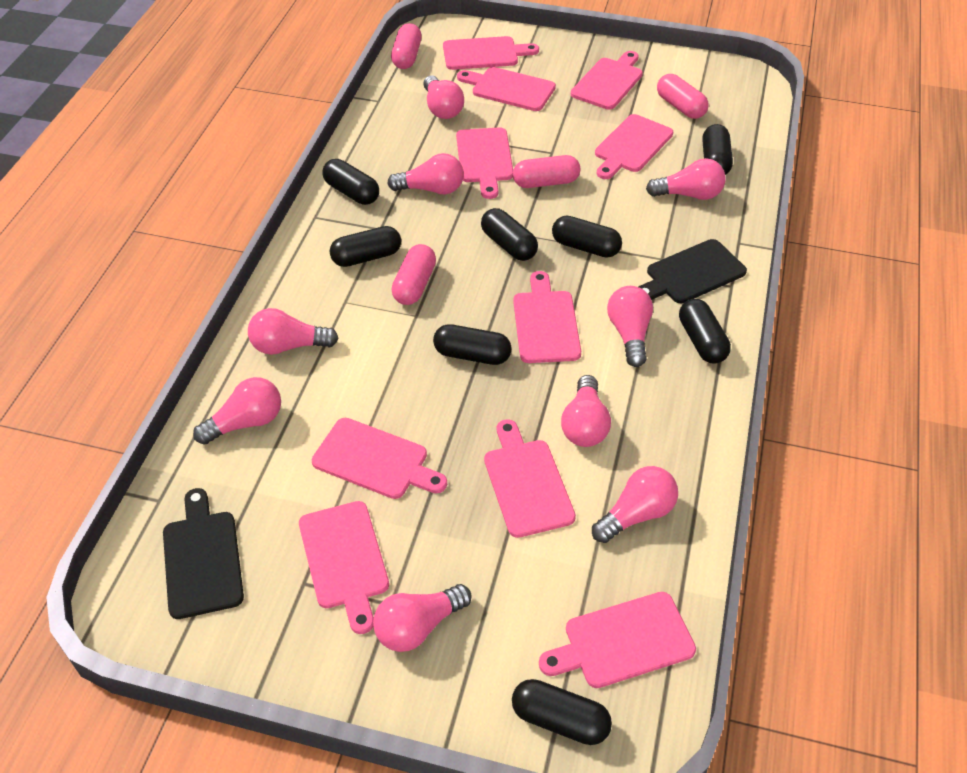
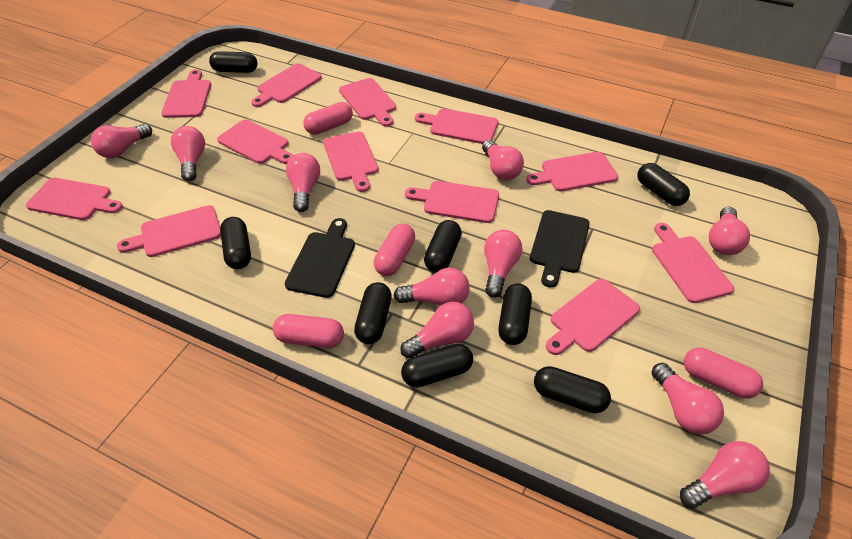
pink cutting board: [299,501,389,634] [312,418,447,499] [443,36,539,70] [456,128,513,199] [457,67,556,111] [484,419,576,538] [513,271,581,363] [539,592,696,688] [571,51,643,110] [595,114,673,179] = 10 -> [26,178,123,220] [117,205,221,257] [161,69,211,118] [217,120,294,164] [251,64,322,107] [323,132,378,192] [339,78,396,127] [405,181,499,223] [415,109,498,144] [526,152,618,191] [546,279,640,355] [652,223,734,303] = 12
pink light bulb: [193,377,281,445] [248,308,339,355] [373,584,472,652] [387,153,464,195] [423,76,464,119] [561,375,611,447] [592,466,678,543] [607,286,653,367] [646,158,725,200] = 9 -> [91,124,152,158] [171,126,205,181] [286,153,320,212] [394,268,470,305] [400,302,474,359] [482,140,524,180] [484,230,522,298] [652,363,724,434] [680,441,770,509] [709,207,750,255] = 10

